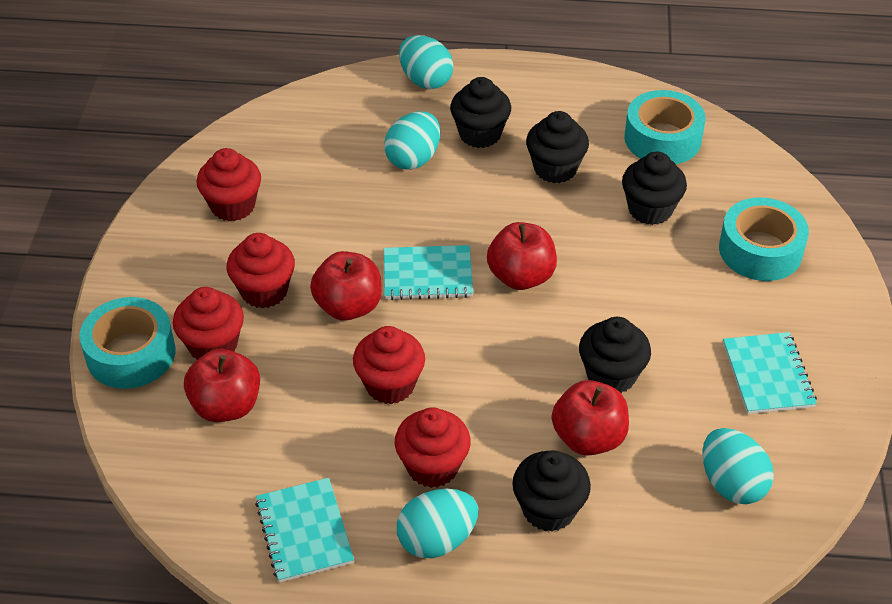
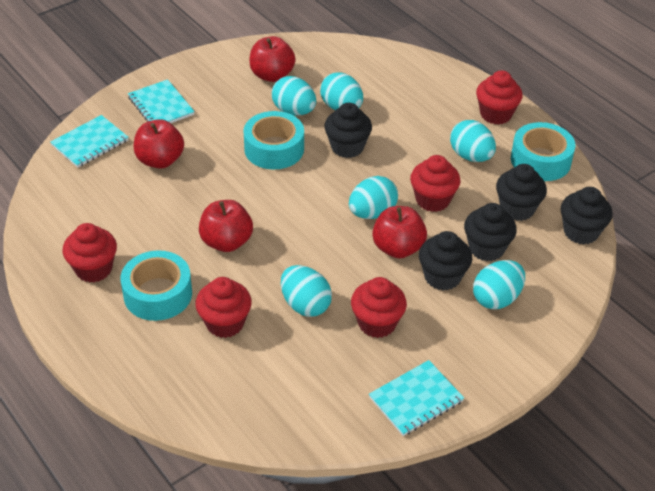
turquoise egg: [384,111,440,170] [397,489,478,558] [399,35,454,89] [702,428,774,504] = 4 -> [272,76,316,115] [281,265,332,317] [320,72,363,110] [349,176,398,219] [450,120,496,162] [473,260,525,309] = 6

